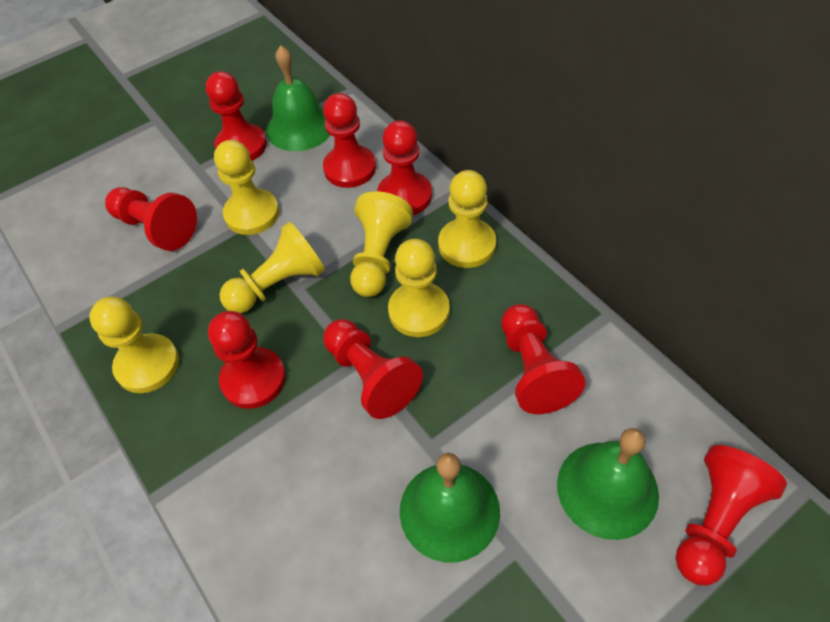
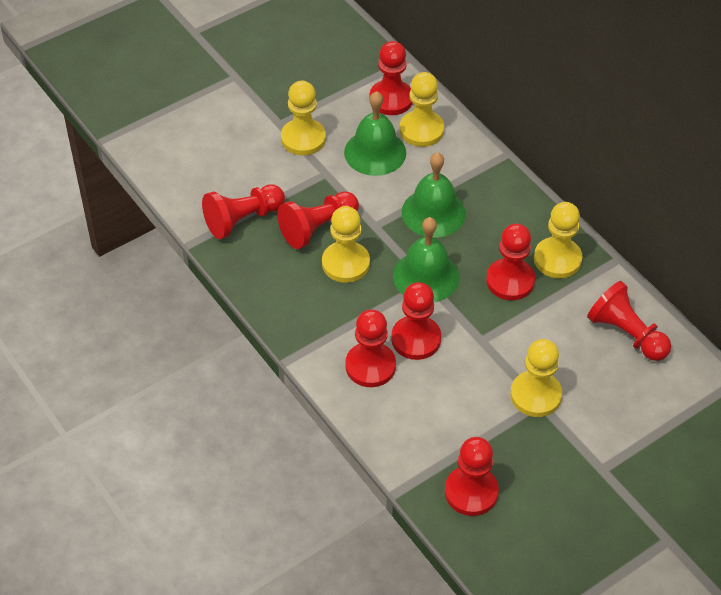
yellow pawn: [89,297,179,393] [214,140,279,235] [220,222,325,313] [350,191,413,297] [388,239,450,337] [438,170,496,268] = 6 -> [281,81,326,155] [322,206,370,283] [400,72,444,147] [510,339,562,417] [534,202,583,278] = 5

